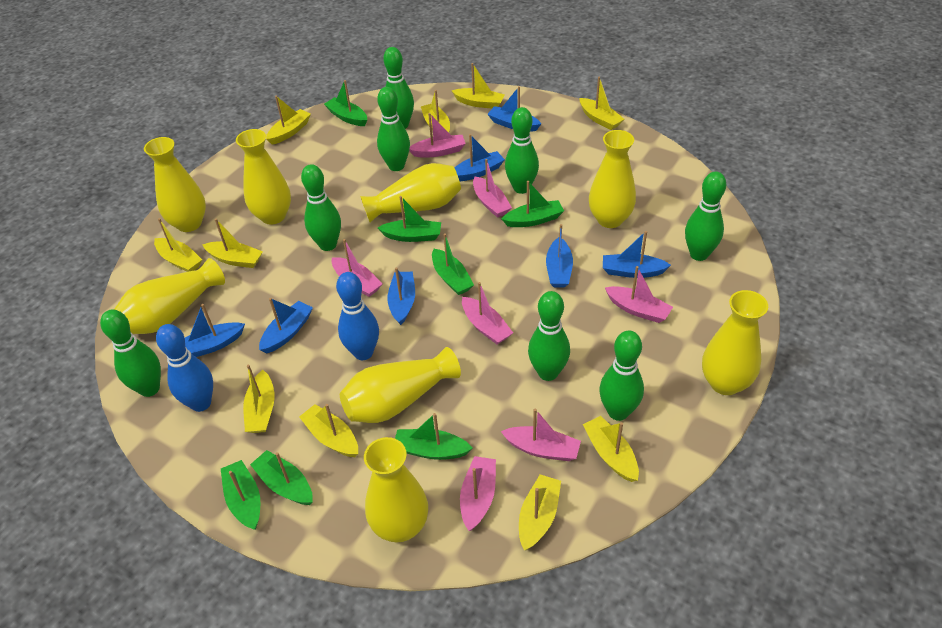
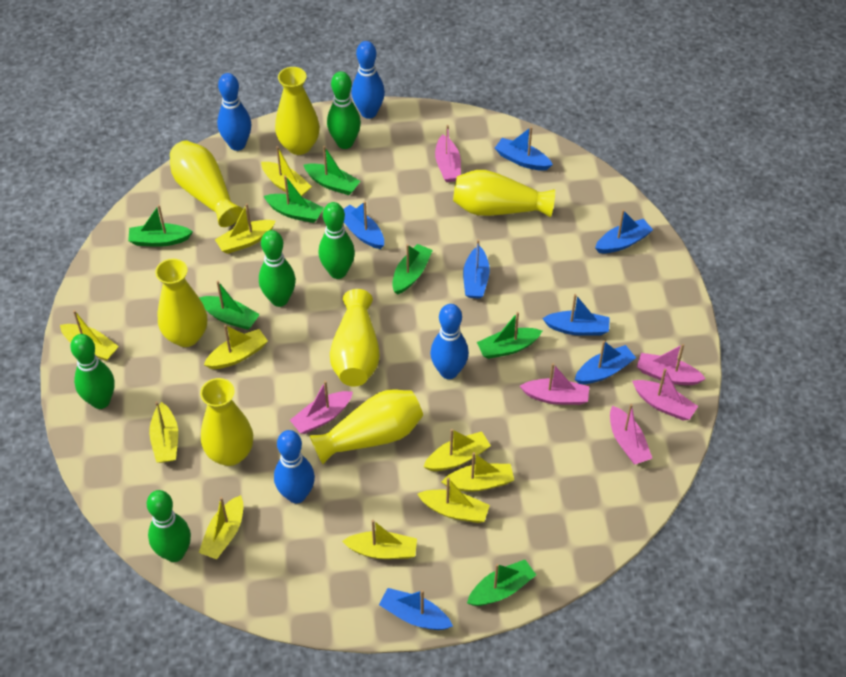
blue bowling pin: [156,324,213,412] [336,272,379,360] = 2 -> [217,73,251,151] [274,430,315,503] [352,41,385,119] [430,304,469,379] = 4
green bowling pin: [100,309,161,397] [301,164,341,251] [377,87,410,171] [383,47,414,129] [505,107,539,194] [528,291,570,381] [599,330,644,421] [685,172,726,261] = 8 -> [70,334,115,409] [147,490,191,562] [259,230,296,307] [319,202,355,279] [327,71,361,149] = 5
pink boat: [332,239,383,297] [409,113,466,157] [460,456,496,531] [462,282,513,344] [473,159,512,218] [501,409,581,461] [605,266,673,323] = 7 -> [290,381,353,434] [435,125,461,182] [520,363,589,405] [610,404,652,464] [632,368,698,421] [637,344,706,385] = 6
yellow vase: [114,258,225,334] [144,137,206,232] [236,129,291,225] [340,347,461,423] [360,163,461,222] [364,437,428,542] [589,130,636,228] [702,290,768,395] = 8 -> [155,259,207,347] [170,140,243,227] [200,378,253,466] [275,67,320,155] [309,389,423,464] [330,289,380,386] [453,170,555,217] = 7

